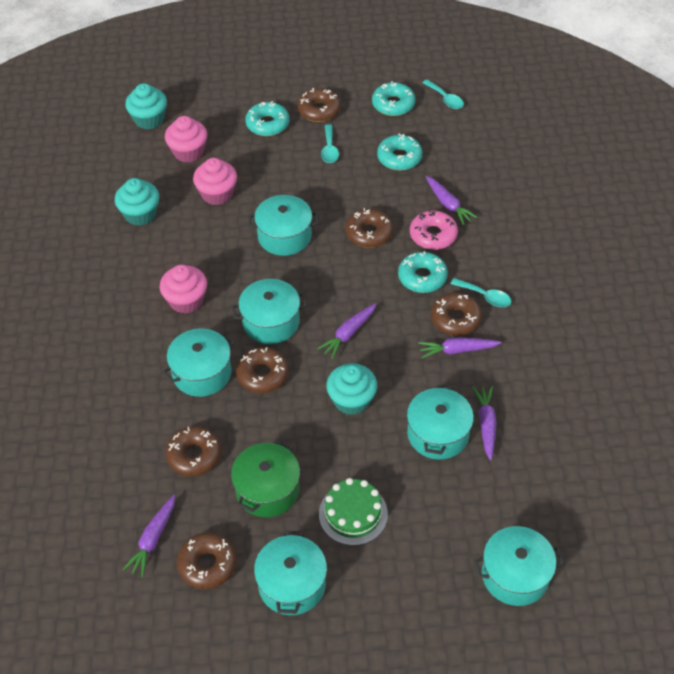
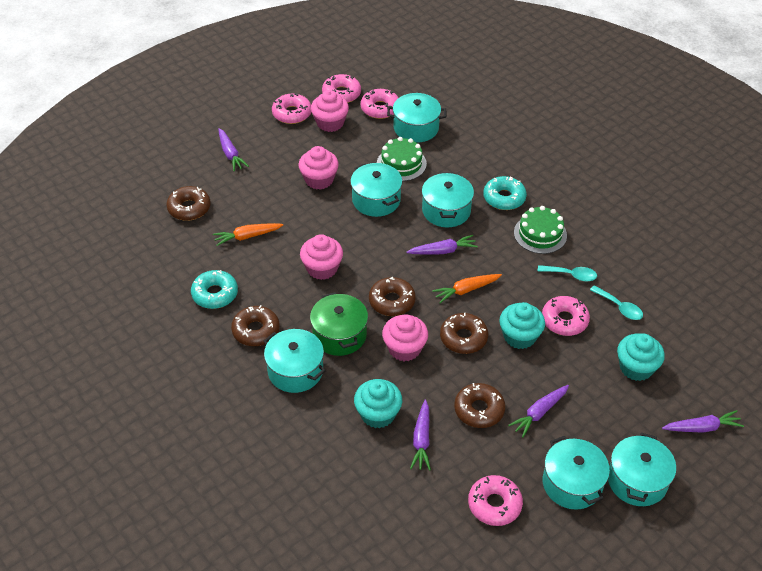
brown donut: [165,426,221,476] [177,533,237,589] [236,347,289,393] [297,88,341,122] [345,208,393,248] [431,293,482,336] = 6 -> [166,186,210,221] [231,305,280,346] [369,277,416,316] [440,312,488,354] [454,383,505,428] = 5
green cake: [319,478,388,546] = 1 -> [377,137,427,181] [514,206,567,254] = 2
orange carrot: none = 0 -> [213,223,283,246] [432,274,502,303] = 2
pink cupcake: [159,265,207,314] [165,116,207,162] [193,158,237,205] = 3 -> [298,146,339,190] [300,234,343,280] [311,90,349,132] [382,314,428,361] = 4
pink donut: [410,210,458,250] = 1 -> [272,93,311,124] [322,74,361,103] [361,89,398,119] [468,475,523,526] [542,296,590,336] = 5
turquoise donut: [245,101,289,136] [372,81,415,116] [377,134,423,171] [398,251,448,293] = 4 -> [191,270,238,309] [483,176,527,210] = 2
turquoise spoon: [321,124,339,163] [422,79,464,109] [451,278,511,307] = 3 -> [537,265,597,282] [590,285,643,320] = 2

